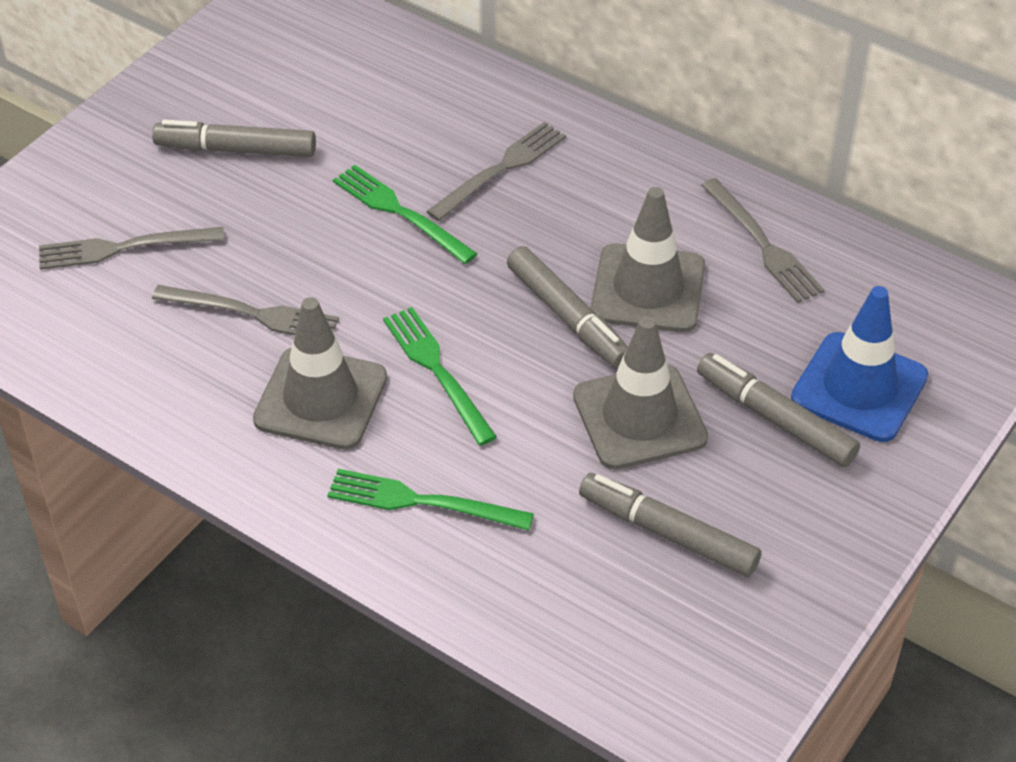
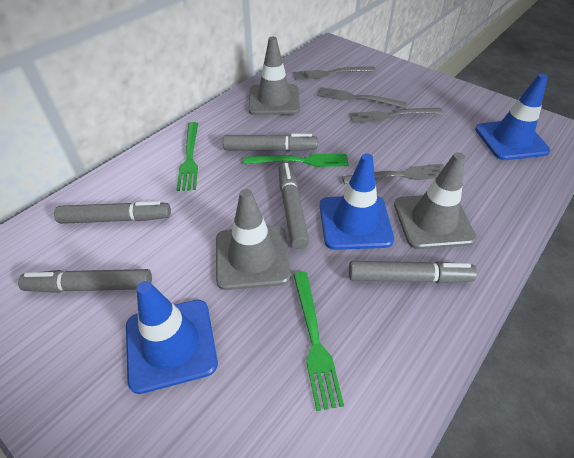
blue traffic cone: [791,286,928,442] = 1 -> [126,281,218,394] [320,153,394,250] [475,74,550,160] = 3
grey marker: [152,120,316,157] [507,246,628,368] [579,473,762,577] [697,353,860,467] = 4 -> [18,269,152,293] [54,201,171,224] [223,134,318,151] [279,163,309,249] [349,261,477,283] = 5

